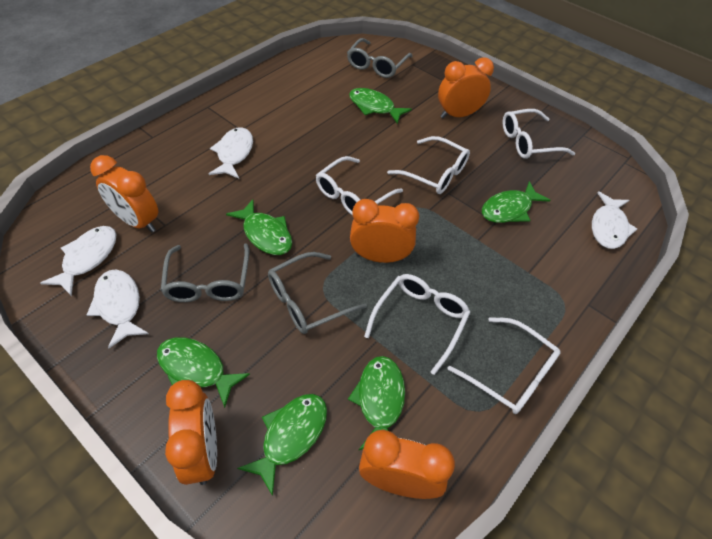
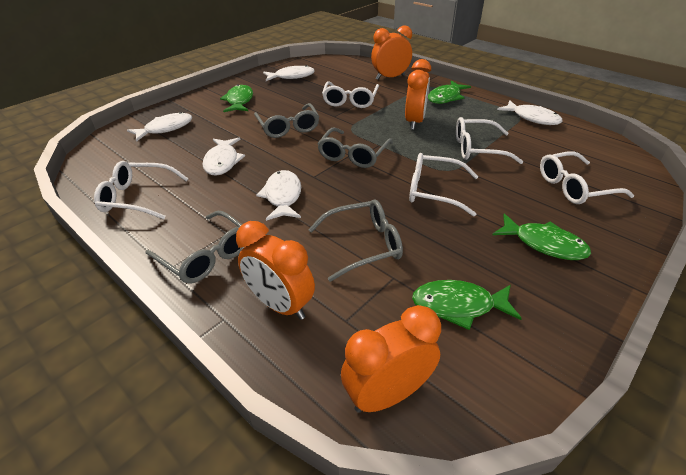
green fish: [157,337,250,408] [226,199,292,255] [237,394,327,496] [348,356,405,451] [349,88,412,124] [482,181,551,223] = 6 -> [220,84,253,112] [412,280,522,330] [428,81,471,104] [492,214,591,260] = 4
grey glasses: [160,243,249,302] [268,252,367,334] [347,38,413,78] = 3 -> [145,211,244,283] [254,103,319,138] [308,199,403,282] [317,128,393,168] = 4
orange clock: [90,155,158,233] [165,380,217,485] [350,199,419,263] [359,430,455,499] [438,57,494,118] = 5 -> [236,221,315,320] [341,305,441,413] [371,25,412,80] [405,59,431,130] = 4
white fish: [40,226,117,296] [87,269,149,348] [209,127,253,179] [592,191,637,249] = 4 -> [127,112,192,142] [202,138,245,176] [256,170,301,221] [263,65,315,81] [497,100,563,125] = 5

